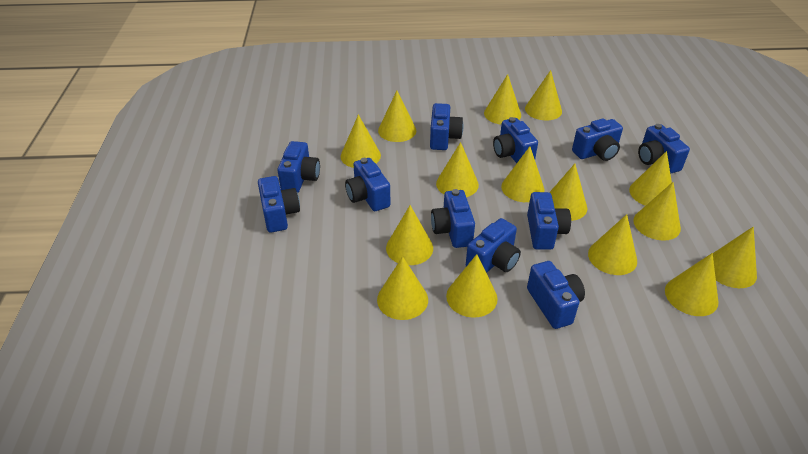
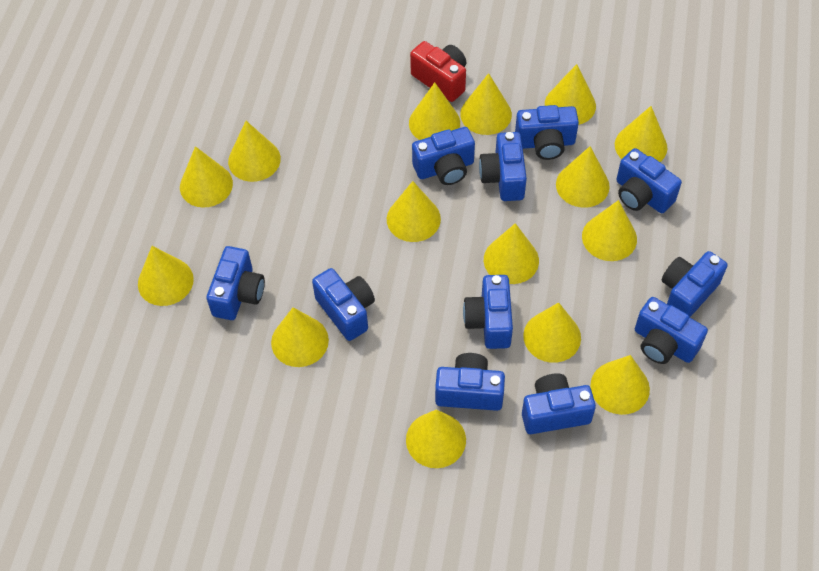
red camera: none = 0 -> [410,41,466,102] = 1

